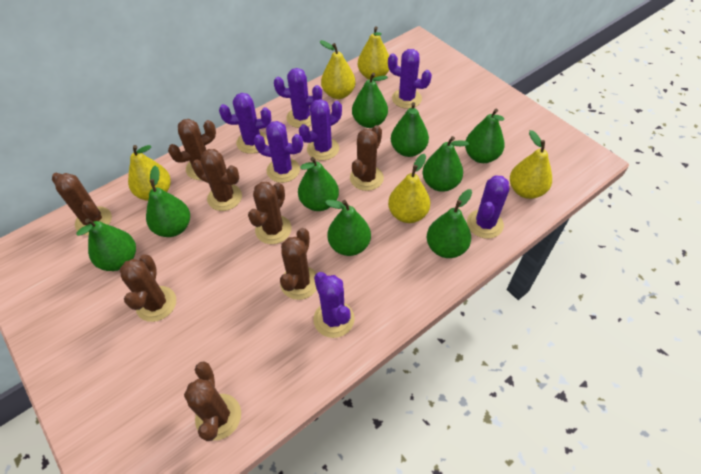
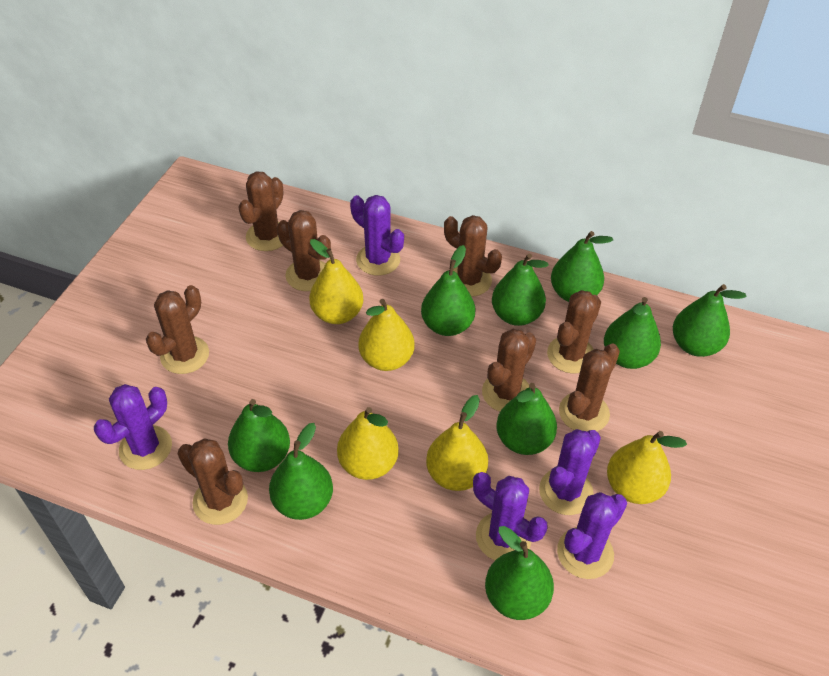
purple cactus: [219,93,271,154] [254,121,303,183] [274,68,322,128] [299,99,342,160] [313,272,355,338] [388,49,432,109] [467,175,509,239] = 7 -> [94,384,172,470] [350,195,404,276] [473,472,548,560] [539,429,601,515] [557,492,627,579] = 5

